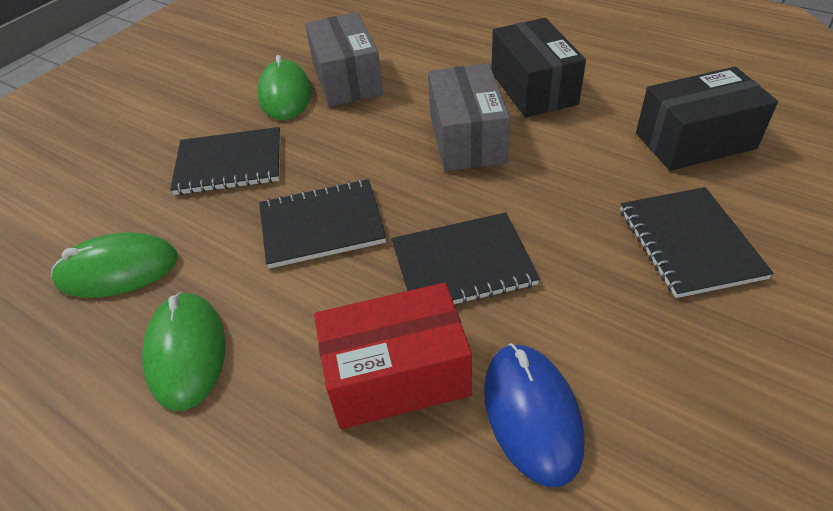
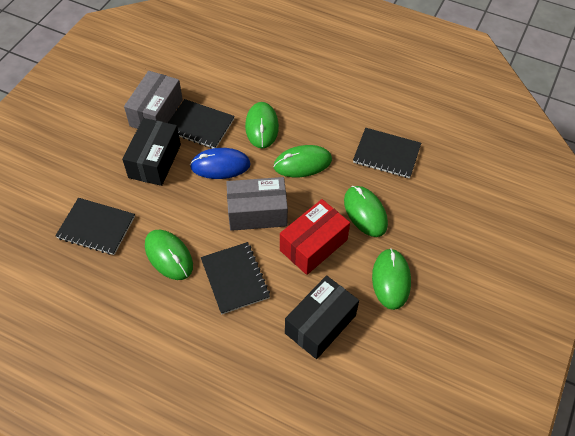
green mouse: [51,232,178,298] [142,292,226,411] [257,55,311,120] = 3 -> [145,230,193,280] [245,102,279,149] [273,145,332,177] [344,186,388,237] [372,248,411,310] = 5

